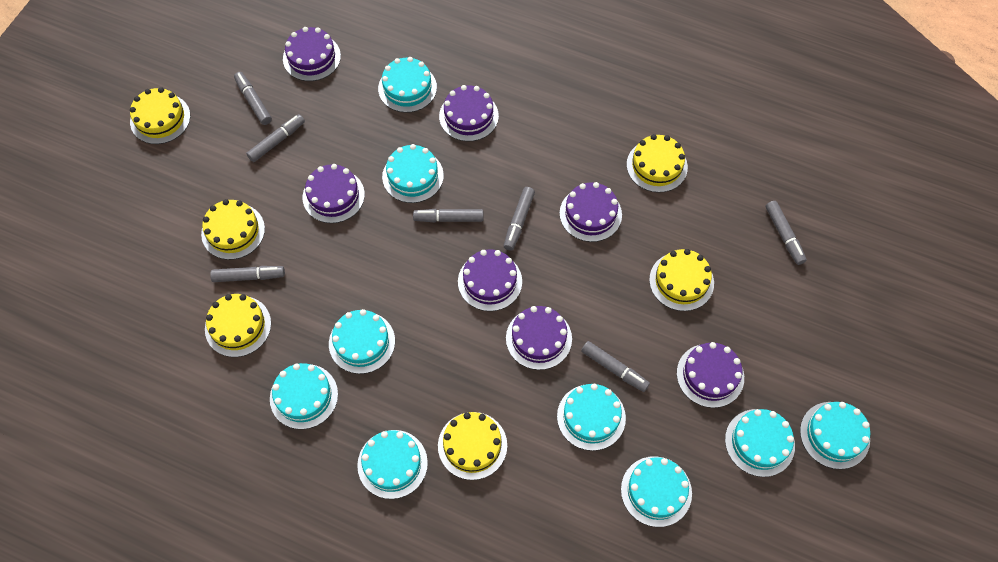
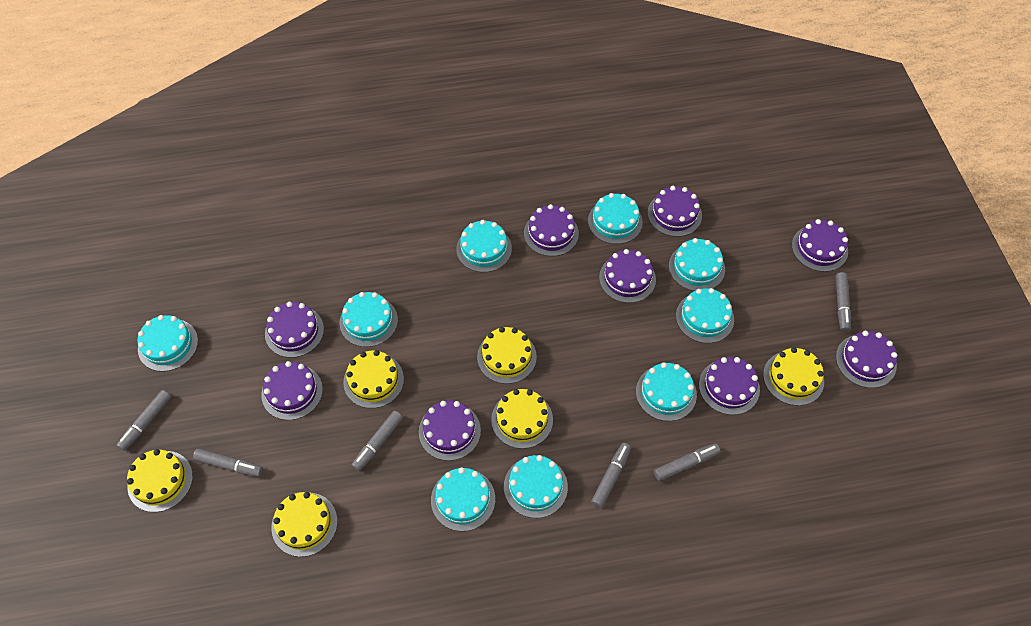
grey marker: [210,266,285,282] [234,72,272,125] [246,114,305,162] [413,209,483,222] [504,187,535,251] [581,341,650,392] [765,201,807,265] = 7 -> [117,390,171,451] [193,448,263,477] [352,411,403,471] [591,443,631,508] [654,443,720,481] [836,272,851,332] = 6
purple cake: [283,27,341,81] [303,164,365,223] [439,85,499,142] [458,249,522,311] [506,306,572,370] [560,182,622,242] [677,342,744,408] = 7 -> [261,361,323,420] [265,302,324,358] [419,400,481,461] [524,204,579,256] [599,249,656,303] [648,186,702,237] [699,357,760,415] [792,219,848,272] [836,331,897,388] = 9

